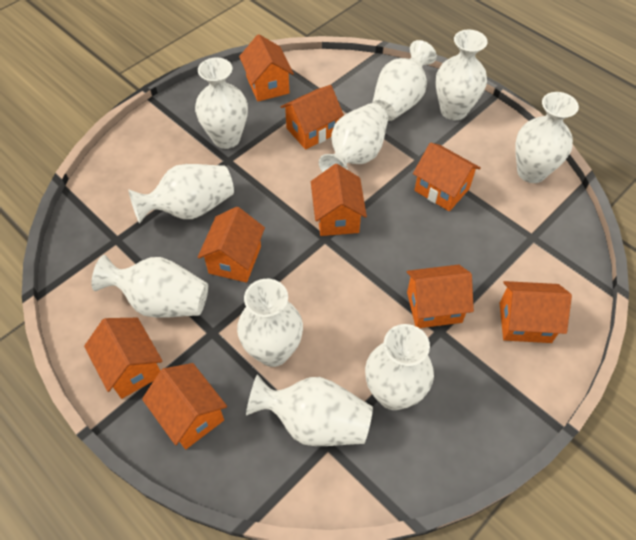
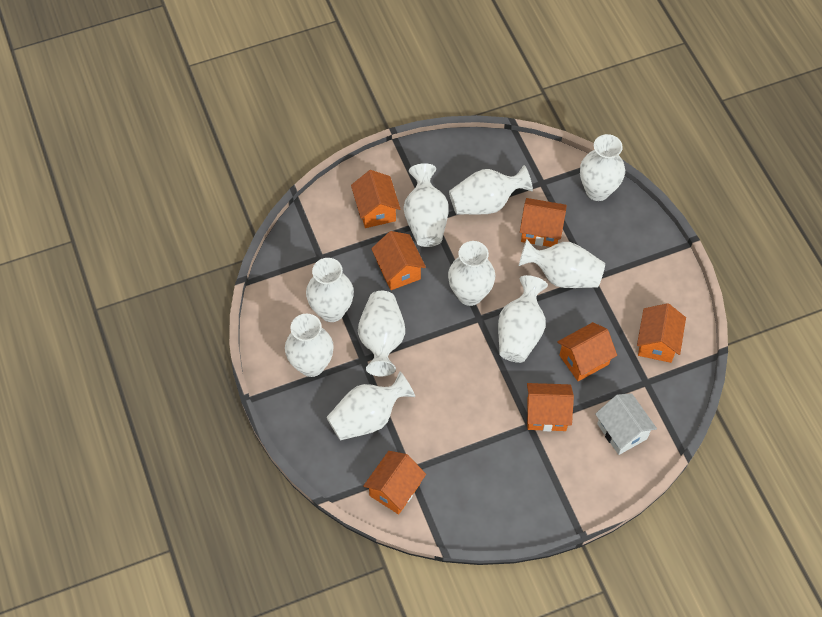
orange house: [84,318,163,399] [142,363,227,449] [198,207,265,283] [239,34,294,101] [281,85,344,150] [311,164,367,236] [406,265,474,328] [413,143,481,211] [500,281,572,343] = 9 -> [351,170,400,228] [363,451,426,514] [371,231,426,290] [520,198,567,247] [527,383,574,431] [557,322,617,381] [637,303,686,363] = 7
white house: none = 0 -> [595,393,657,455] = 1

